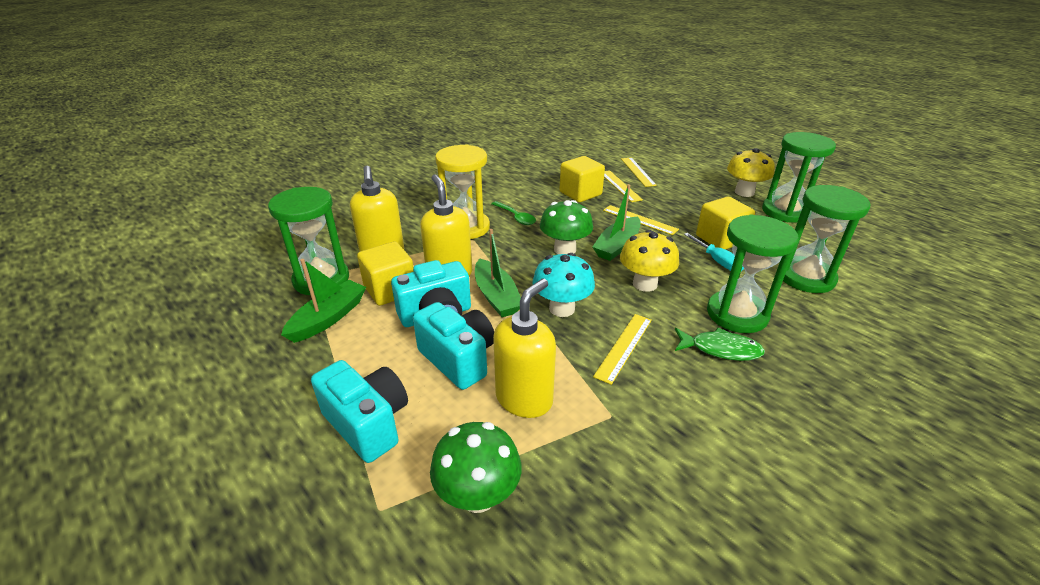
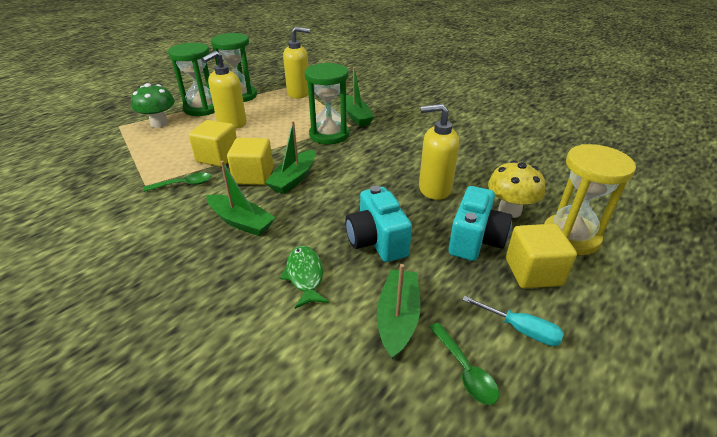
green boat: [281,259,366,343] [475,229,521,317] [592,184,641,261] = 3 -> [206,161,276,236] [265,121,315,194] [346,67,374,127] [377,264,420,359] = 4
green hourglass: [268,187,349,295] [707,215,799,333] [762,132,836,223] [783,185,870,293] = 4 -> [168,43,215,116] [211,33,257,102] [304,63,349,144] = 3
green mushroom: [430,422,522,513] [540,200,593,254] = 2 -> [131,83,175,128] = 1
green spoon: [492,201,536,225] = 1 -> [143,173,211,192] [429,323,499,405] = 2
turquoise camera: [311,360,408,463] [391,260,471,327] [413,302,494,390] = 3 -> [345,186,412,262] [448,186,513,261] = 2
turquoise mushroom: [532,253,595,317] = 1 -> none = 0
yellow mushroom: [620,230,679,292] [727,148,775,197] = 2 -> [488,160,545,218] = 1
yellow ruler: [593,314,652,385] [603,205,679,235] [604,170,643,202] [621,158,657,187] = 4 -> none = 0

